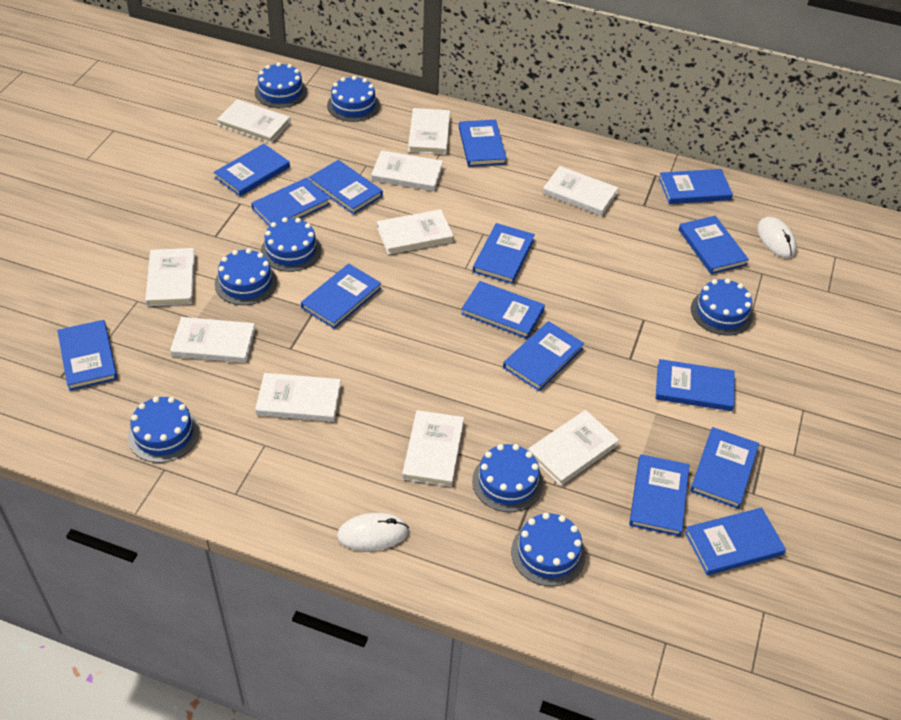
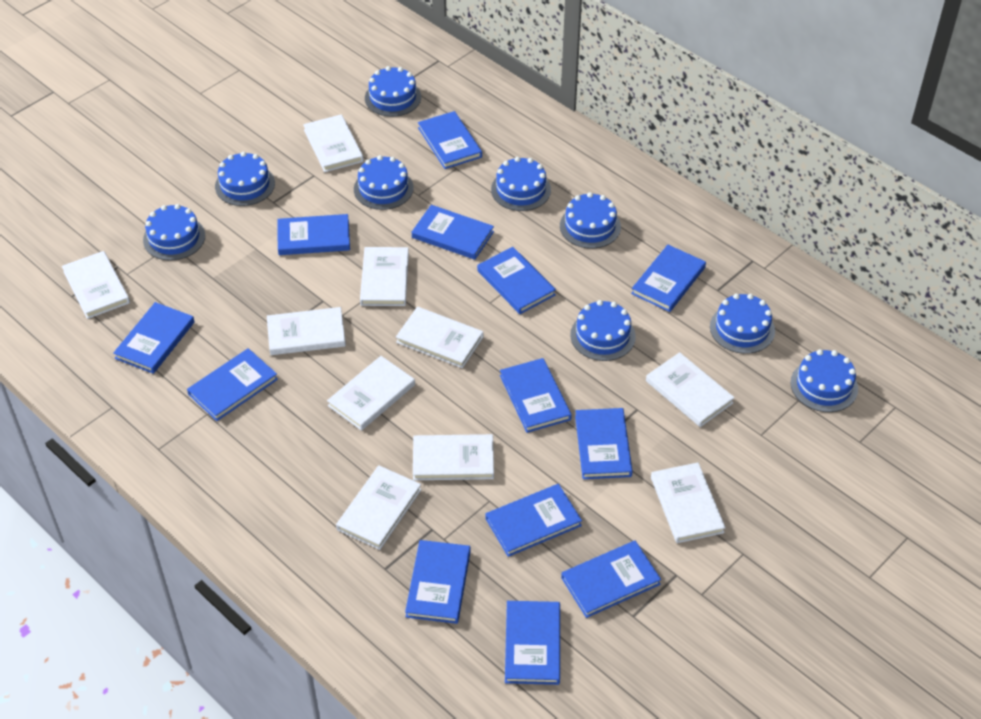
blue book: [57,320,117,391] [214,144,290,196] [251,178,330,226] [301,264,381,329] [309,160,383,215] [459,120,507,167] [461,281,545,339] [473,223,535,284] [503,321,584,391] [629,454,689,537] [656,359,734,411] [659,169,733,204] [679,216,749,274] [685,508,786,575] [690,427,759,509] = 15 -> [113,302,194,374] [187,348,278,421] [277,214,350,255] [405,540,471,624] [412,205,494,260] [418,111,482,169] [477,247,556,314] [486,484,582,557] [500,358,572,433] [505,601,560,685] [561,541,661,618] [575,408,633,479] [631,245,706,312] = 13
blue cake: [128,396,199,463] [215,248,277,305] [255,62,307,108] [261,217,321,272] [327,76,380,122] [472,444,543,512] [511,513,586,587] [691,278,753,336] = 8 -> [143,204,205,261] [215,152,275,206] [354,155,414,210] [365,66,421,117] [491,157,551,211] [560,192,621,249] [570,300,636,361] [710,294,775,354] [790,349,858,412] = 9
white mouse: [337,513,409,551] [757,217,797,258] = 2 -> none = 0

